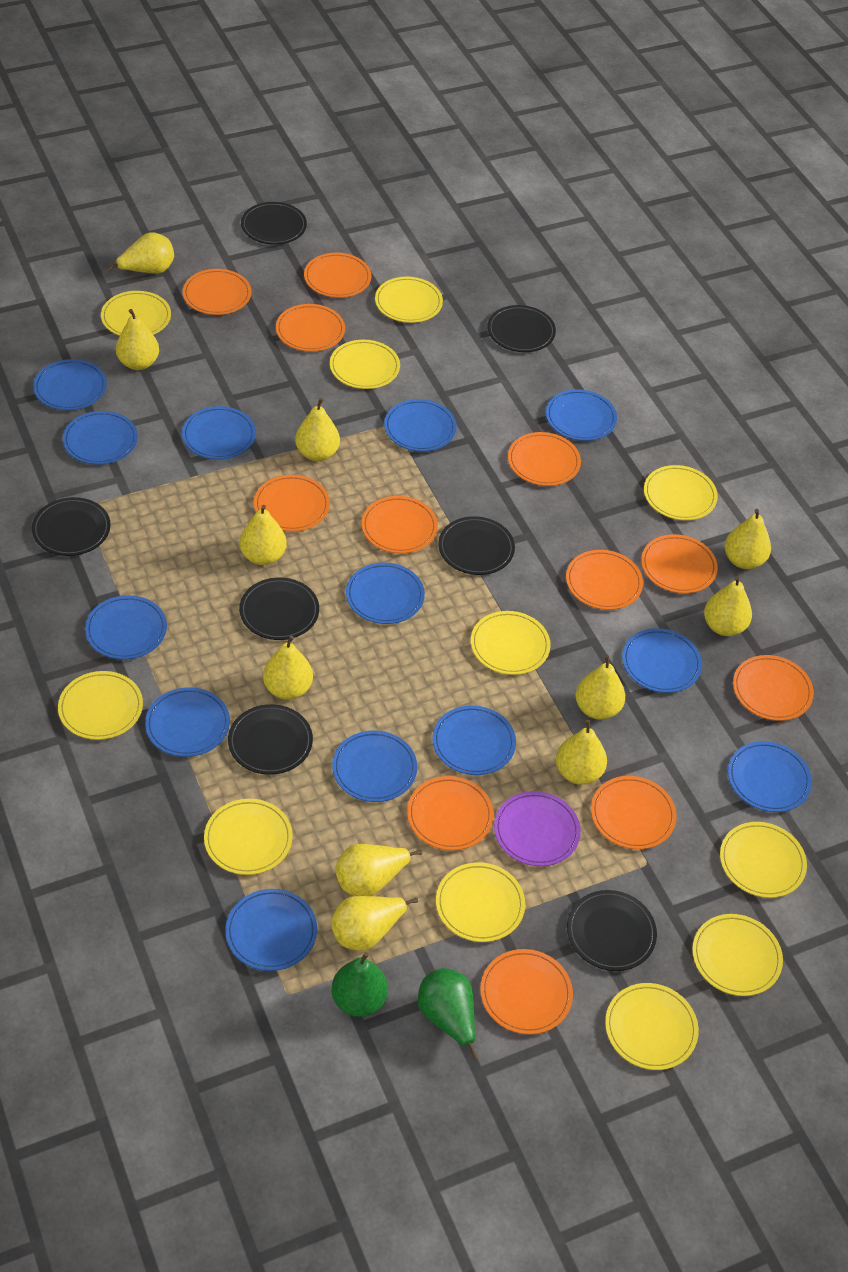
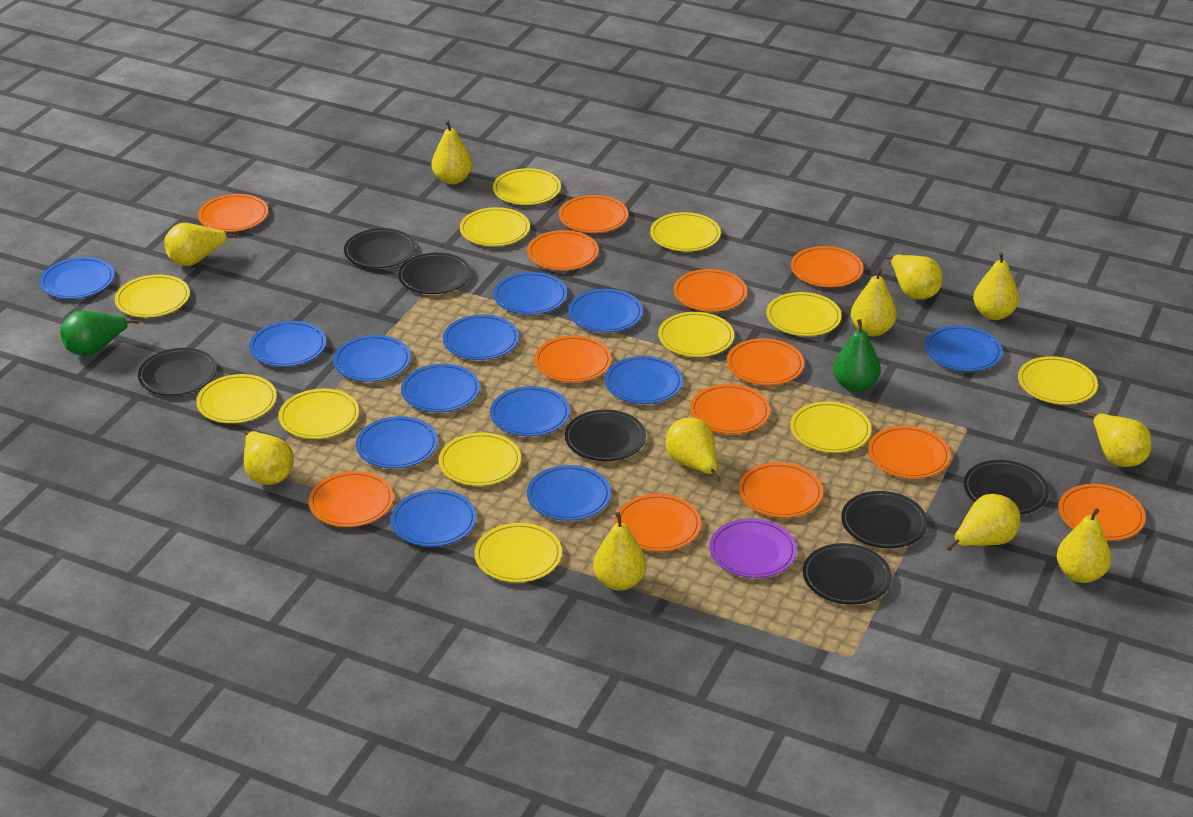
orange plate: [183,269,251,315] [254,475,330,531] [276,304,345,352] [304,253,371,298] [362,496,438,553] [407,776,494,850] [480,949,573,1034] [508,432,581,486] [566,550,643,610] [591,776,677,849] [641,534,718,593] [733,655,814,721] = 12 -> [198,194,268,232] [309,471,394,527] [527,230,599,270] [534,335,612,382] [559,195,628,233] [615,494,701,551] [674,269,747,312] [690,384,770,434] [727,338,804,385] [739,462,823,518] [791,246,864,287] [868,426,951,479] [1058,484,1146,541] = 13
yellow plate: [58,671,143,740] [101,291,171,336] [204,799,293,875] [330,340,400,389] [375,277,443,323] [436,862,525,942] [471,611,551,675] [605,983,699,1070] [644,465,718,520] [692,914,783,996] [720,822,807,898] = 11 -> [115,274,190,317] [196,374,277,423] [279,389,359,439] [439,433,521,486] [460,207,530,246] [474,523,562,583] [493,168,561,205] [650,212,721,252] [658,312,734,357] [766,292,842,336] [790,402,872,453] [1018,356,1098,405] = 12

